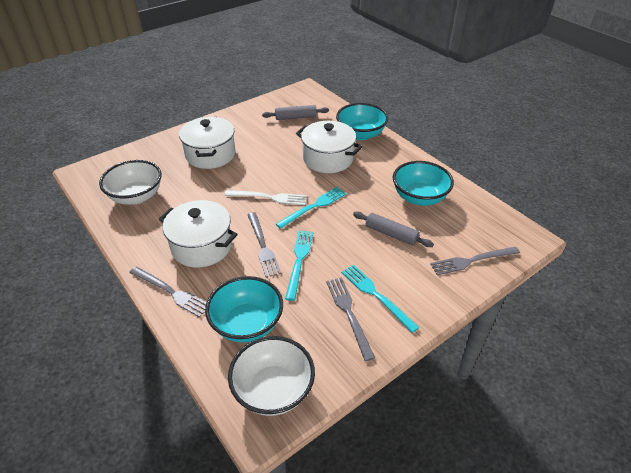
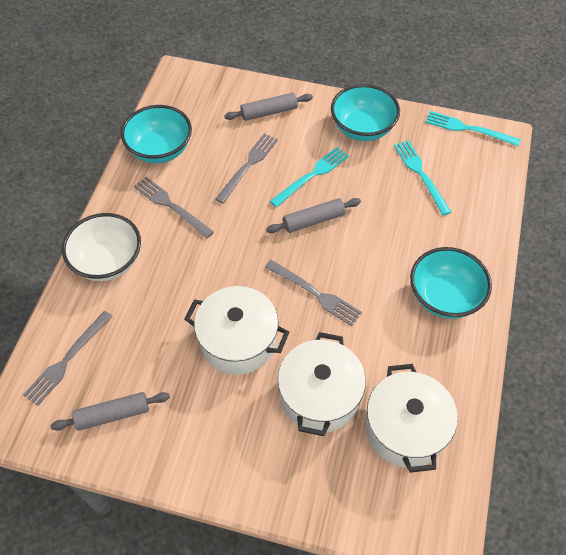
grey rolling pin: [262,105,329,120] [353,212,434,247] = 2 -> [51,392,170,431] [224,93,313,121] [266,198,361,233] = 3
white bowl: [99,160,162,205] [228,336,315,416] = 2 -> [62,213,141,281] = 1
white fork: [225,190,307,205] = 1 -> none = 0

